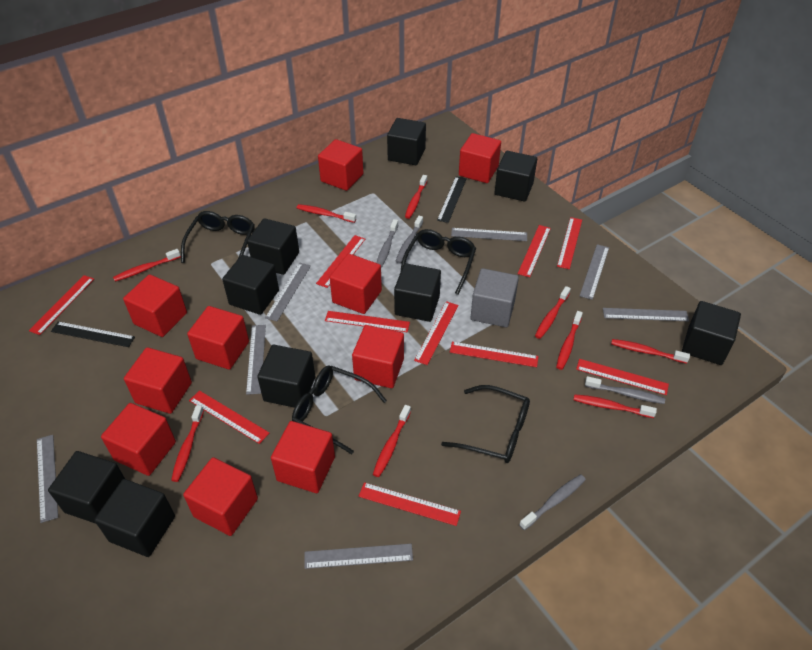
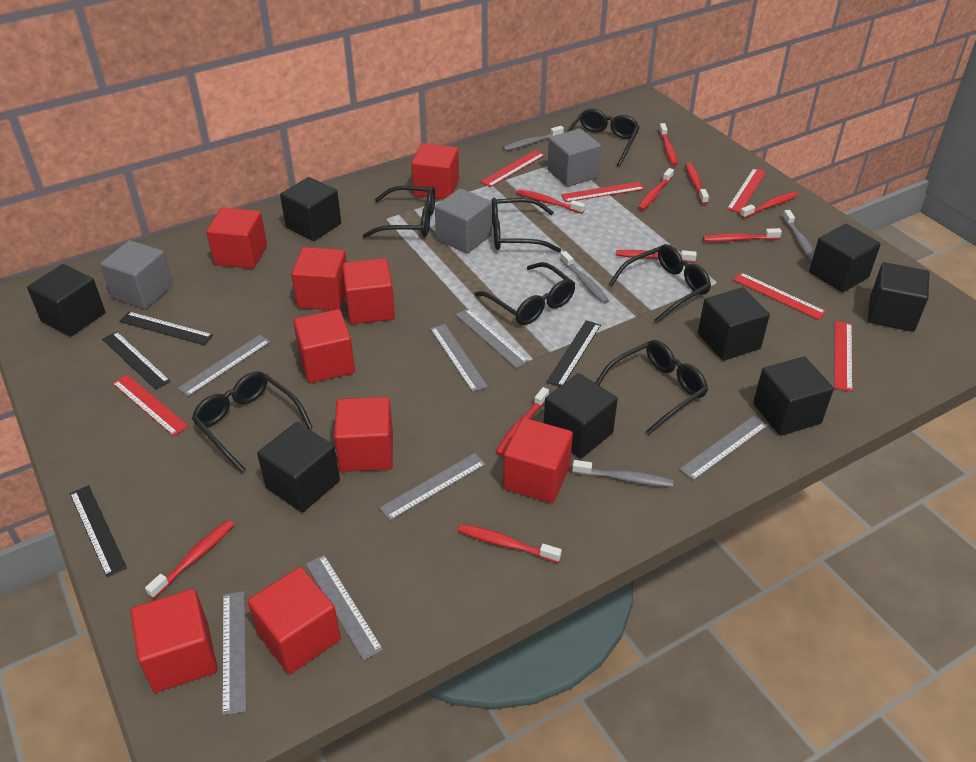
black cube: [48,451,125,524] [94,479,175,557] [222,255,279,315] [247,218,299,275] [257,345,315,408] [387,118,426,165] [394,263,441,322] [495,151,537,201] [682,301,741,365] = 9 -> [27,264,105,337] [257,422,340,512] [280,177,341,241] [544,373,618,459] [698,288,770,361] [753,357,834,436] [809,224,881,293] [868,262,929,332] = 8
black glasses: [181,211,255,263] [292,365,387,454] [401,229,476,295] [441,385,530,463] = 4 -> [192,371,313,473] [363,186,435,238] [474,262,576,325] [491,198,561,253] [566,108,640,166] [596,340,708,434] [609,244,711,323] = 7
black ruler: [51,321,135,347] [437,176,467,223] = 2 -> [70,485,127,577] [102,331,170,390] [119,312,213,345] [546,320,601,387] = 4
grey cube: [470,268,519,327] = 1 -> [100,240,173,309] [435,188,492,254] [547,128,601,187] = 3
red cube: [101,403,176,476] [123,274,187,337] [124,347,192,414] [183,457,258,536] [187,306,249,370] [271,421,335,493] [318,139,363,191] [329,253,382,314] [352,325,404,388] [459,133,501,183] = 10 -> [130,589,218,693] [206,207,267,269] [247,567,341,674] [291,247,347,310] [293,309,355,383] [334,397,393,472] [342,258,395,324] [411,143,459,199] [503,418,573,503] = 9
red ruler: [29,275,94,335] [189,390,269,444] [316,235,365,288] [325,311,410,332] [358,482,461,526] [414,301,458,365] [450,342,538,367] [518,225,551,277] [557,217,582,269] [576,359,669,395] = 10 -> [112,375,189,436] [481,150,545,187] [561,182,644,202] [727,168,766,213] [733,273,826,320] [834,321,853,391] = 6
red toothbrush: [113,249,181,282] [171,405,204,482] [297,204,356,223] [373,405,411,477] [405,175,427,219] [535,286,571,339] [556,311,583,370] [573,394,657,418] [611,339,690,364] = 9 -> [145,520,235,599] [458,524,562,563] [496,387,549,456] [516,189,585,214] [616,250,697,263] [638,168,674,211] [659,123,678,166] [685,162,709,204] [703,228,782,242] [740,192,798,218] = 10

